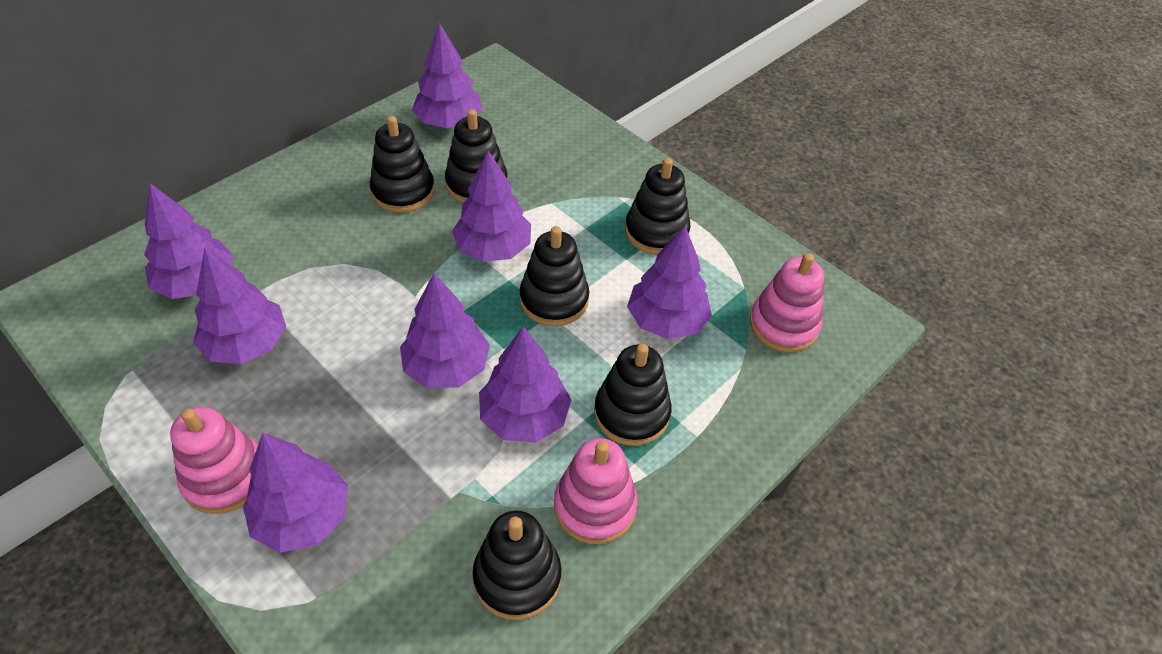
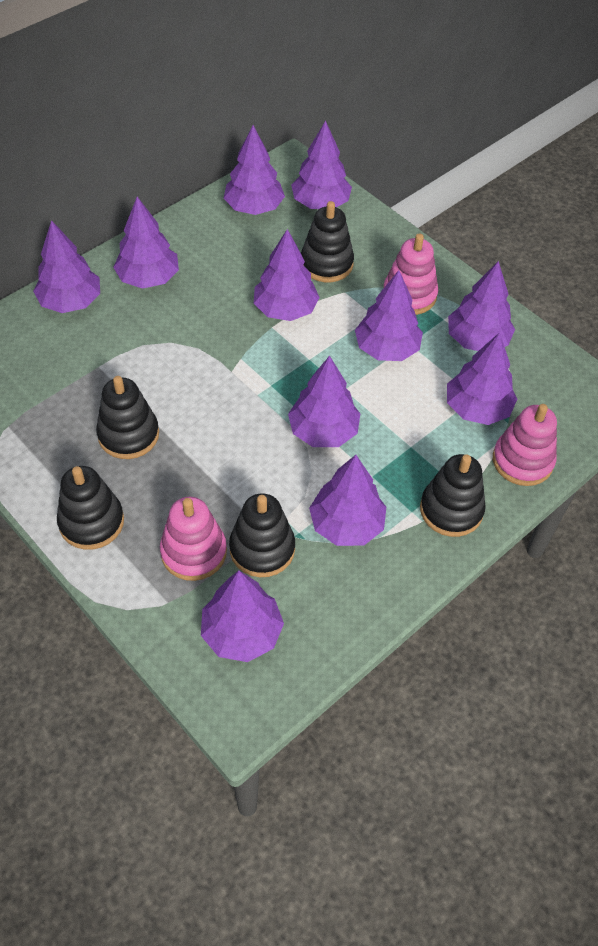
black stacking toy: [370,116,435,213] [445,109,508,203] [473,511,561,620] [520,226,589,326] [594,344,672,446] [625,158,691,254] = 6 -> [57,466,124,550] [96,376,159,459] [229,493,295,577] [301,201,354,282] [420,454,486,537] = 5
purple tree: [144,183,233,299] [193,247,286,364] [243,433,348,553] [400,273,490,388] [412,23,483,128] [452,150,531,262] [479,327,571,443] [627,226,712,339] = 8 -> [33,220,100,313] [113,197,179,289] [201,571,284,662] [224,125,285,215] [254,229,320,321] [288,356,361,447] [291,120,352,209] [309,455,386,546] [355,270,423,361] [447,332,517,425] [448,261,515,351] = 11

